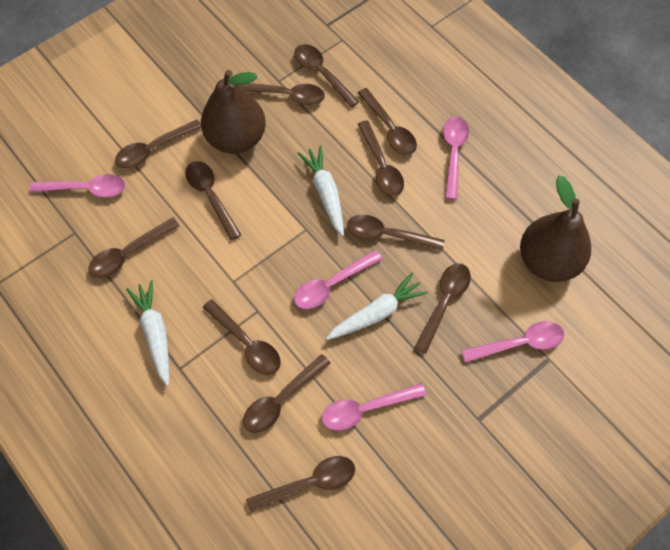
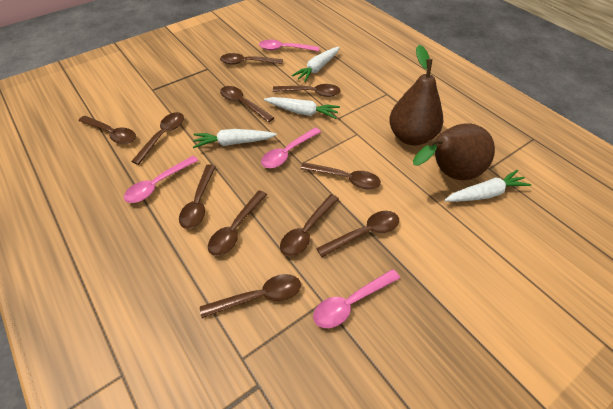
brown spoon: [88,218,179,278] [115,119,201,168] [185,161,241,240] [203,299,281,375] [238,83,325,105] [243,354,330,433] [246,456,355,513] [294,44,360,108] [347,215,445,251] [358,88,417,155] [358,120,404,196] [414,263,471,354] = 12 -> [79,116,136,144] [131,112,184,165] [179,164,216,229] [200,274,301,318] [208,190,267,256] [220,53,283,65] [220,86,274,122] [273,84,341,97] [280,194,339,257] [300,162,381,189] [316,211,399,257] = 11
pink spoon: [30,174,125,198] [294,250,382,309] [322,383,426,431] [443,116,469,200] [461,321,564,363] = 5 -> [124,156,199,203] [259,40,319,52] [261,127,321,168] [313,269,400,328] = 4
white carrot: [126,280,169,386] [298,146,344,236] [326,273,428,340] = 3 -> [193,129,277,148] [264,97,340,119] [292,47,340,82] [444,170,531,202] = 4

